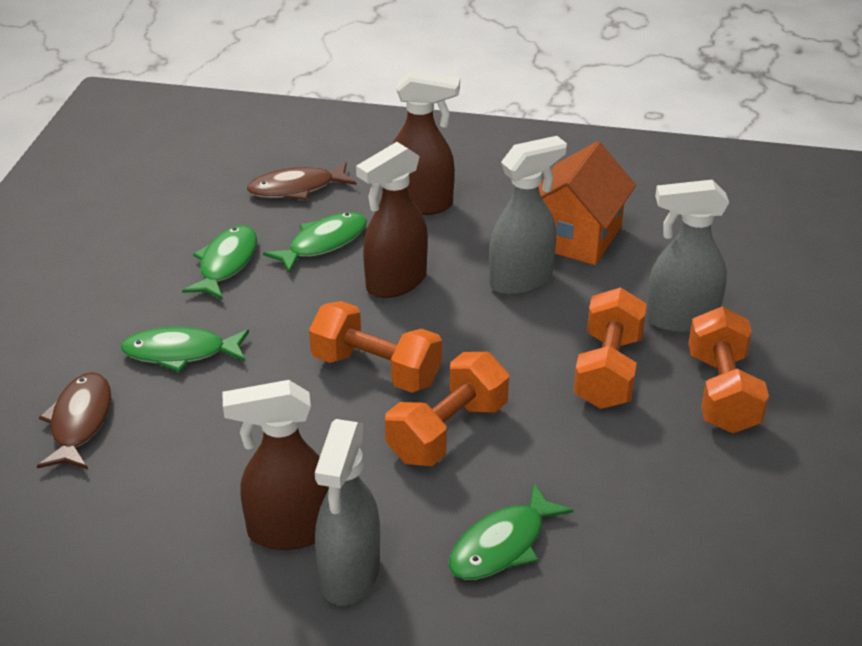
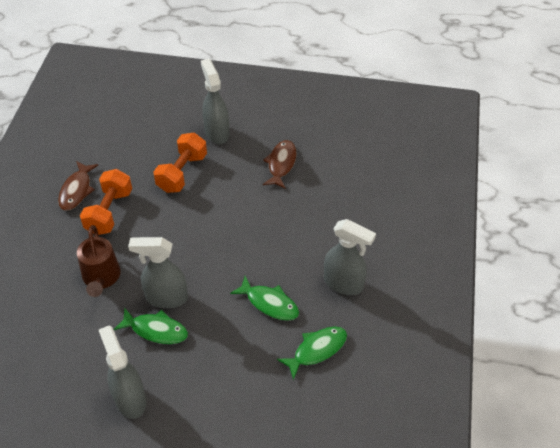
brown spray bottle: [222,380,329,550] [356,142,428,298] [392,70,460,215] = 3 -> none = 0
brown watering can: none = 0 -> [77,225,121,297] = 1
green fish: [121,327,249,372] [182,225,257,300] [263,212,367,274] [449,483,574,580] = 4 -> [113,307,188,344] [230,276,299,321] [277,327,347,380] = 3
grey spray bottle: [315,419,380,606] [489,136,567,295] [646,180,729,334] = 3 -> [99,325,146,419] [128,237,188,308] [201,59,229,144] [324,219,376,295] = 4
orange dumbbell: [309,301,442,393] [385,352,509,466] [573,287,647,409] [688,306,769,433] = 4 -> [80,169,132,235] [153,133,207,193] = 2
orange house: [539,141,636,265] = 1 -> none = 0

